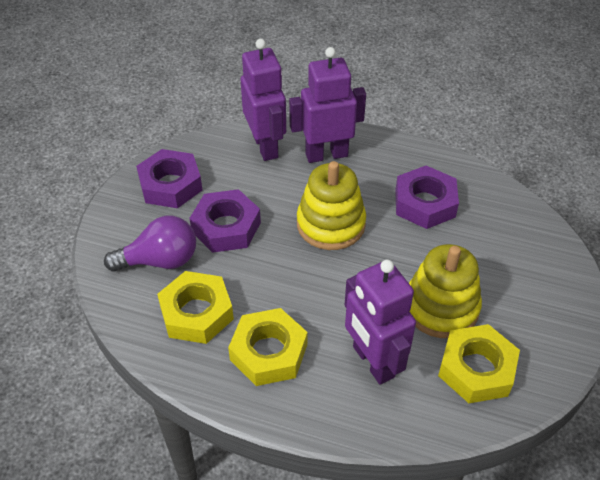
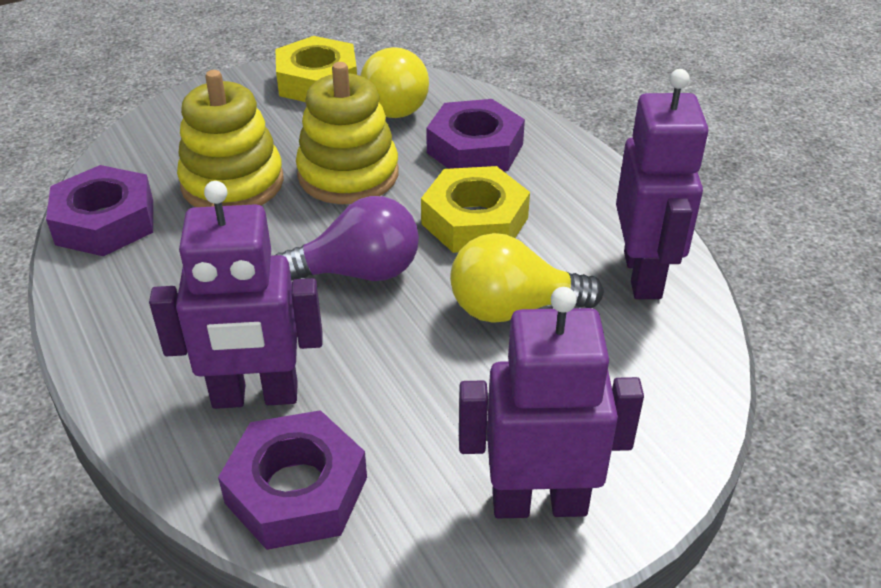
yellow light bulb: none = 0 -> [360,47,429,118] [450,233,603,323] = 2
yellow nut: [157,271,234,344] [228,308,308,386] [438,324,520,403] = 3 -> [276,36,357,102] [421,166,530,253] = 2

